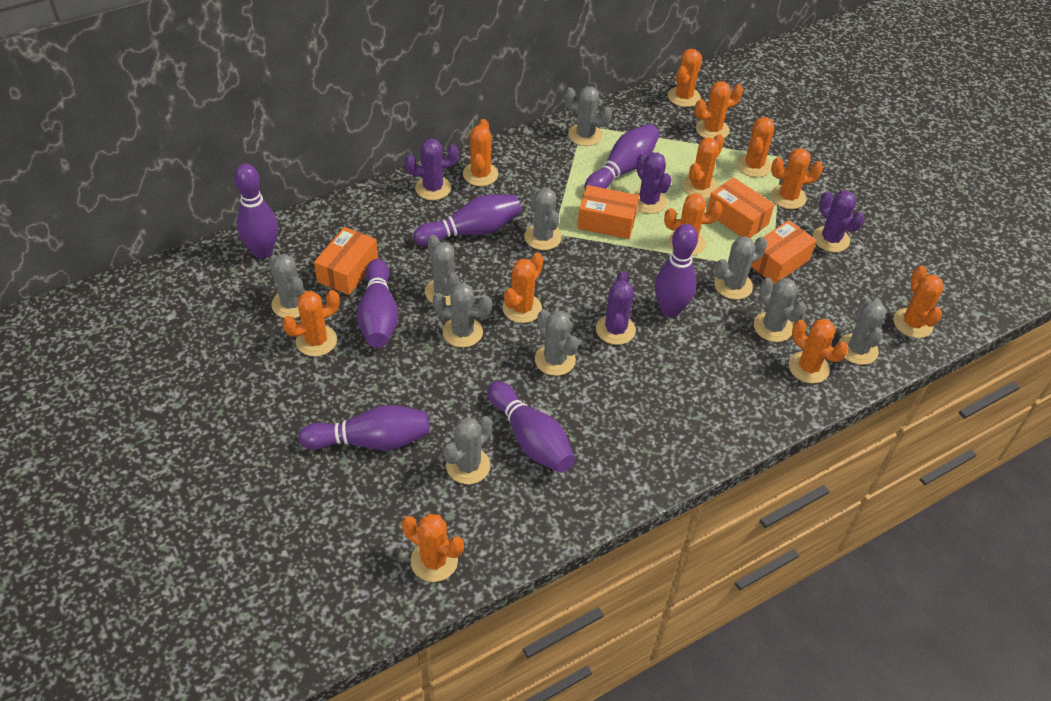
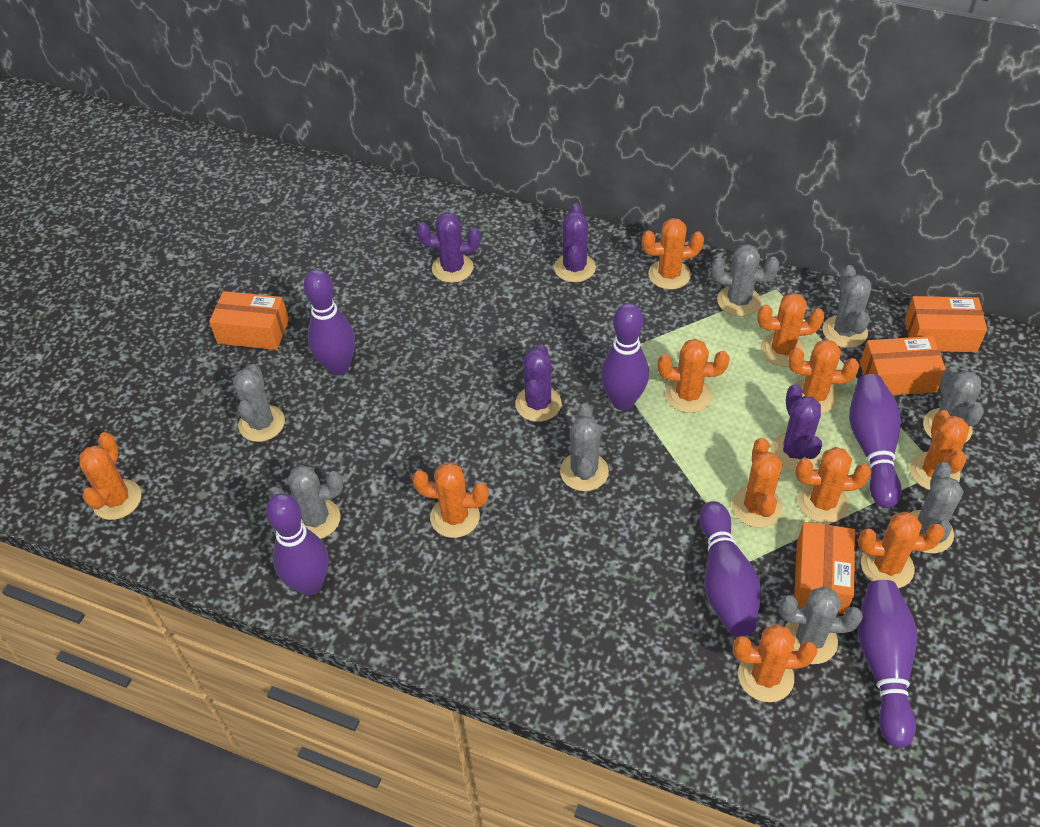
grey cactus: [268,254,305,318] [425,235,460,306] [433,283,492,348] [443,416,492,484] [524,188,562,250] [535,310,579,376] [565,86,612,146] [714,236,767,300] [754,278,807,342] [838,297,887,365] = 10 -> [233,364,285,442] [269,465,343,539] [560,403,609,491] [711,244,779,316] [779,586,863,664] [823,265,871,348] [910,462,963,553] [923,366,984,442] = 8
orange cactus: [282,290,340,356] [402,513,464,582] [463,119,498,186] [502,253,543,323] [664,193,722,256] [668,49,702,107] [683,134,724,198] [695,81,743,138] [737,117,774,177] [771,148,823,209] [789,319,848,384] [894,266,943,338] = 12 -> [79,432,141,520] [412,462,488,538] [642,218,704,290] [658,339,729,413] [732,438,783,528] [733,624,817,702] [757,293,825,366] [788,339,859,414] [795,447,871,523] [858,512,945,588] [910,410,969,490] = 11
purple bowling pin: [234,163,278,259] [298,405,430,450] [356,259,398,348] [413,194,521,246] [487,381,575,473] [584,124,660,189] [655,224,698,317] = 7 -> [266,493,329,595] [304,269,355,375] [600,303,649,410] [700,501,761,636] [849,374,901,508] [858,580,917,748] = 6

